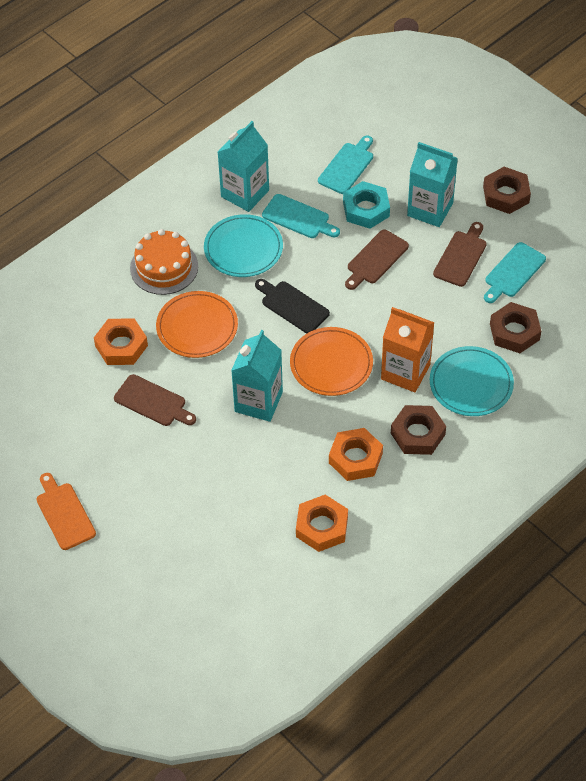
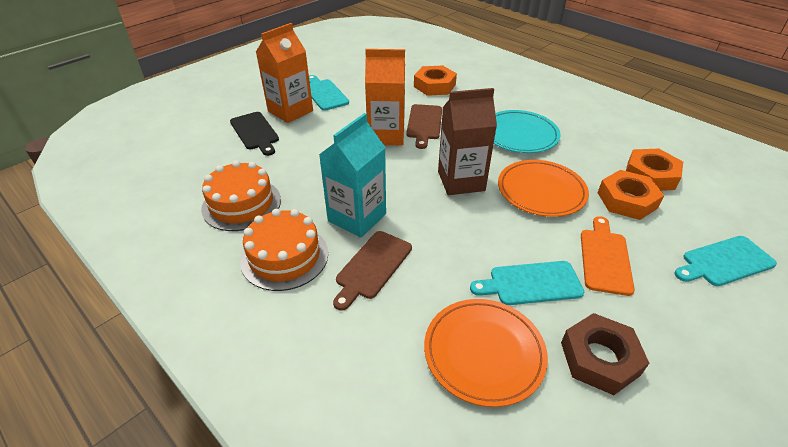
brown carton: none = 0 -> [438,88,497,195] = 1
brown cutting board: [114,374,196,426] [345,229,409,290] [433,222,487,287] = 3 -> [333,231,412,311] [406,104,442,149] = 2
brown nut: [391,405,446,455] [483,167,531,214] [490,302,541,353] = 3 -> [561,313,649,395] = 1
orange cake: [130,229,198,295] = 1 -> [201,161,281,231] [240,209,328,291] = 2
orange carton: [381,307,435,392] = 1 -> [256,23,313,123] [365,49,405,145] = 2
turquoise carton: [218,121,269,212] [231,330,283,422] [407,142,458,227] = 3 -> [319,113,386,238] = 1
turquoise nut: [343,181,390,229] = 1 -> none = 0
turquoise plate: [204,214,283,277] [430,346,514,416] = 2 -> [494,110,560,153] = 1

